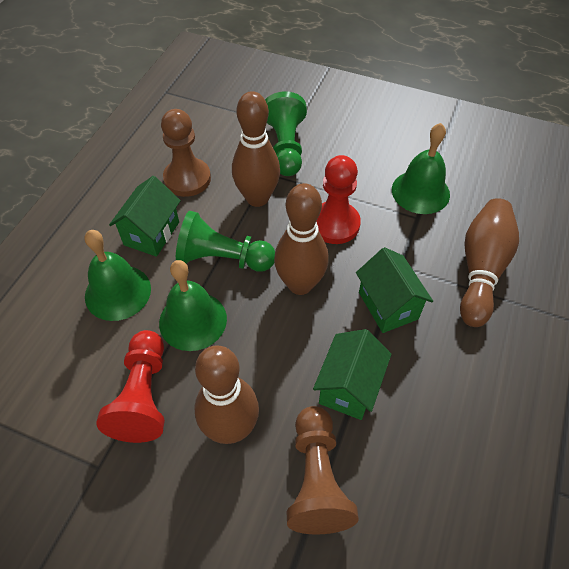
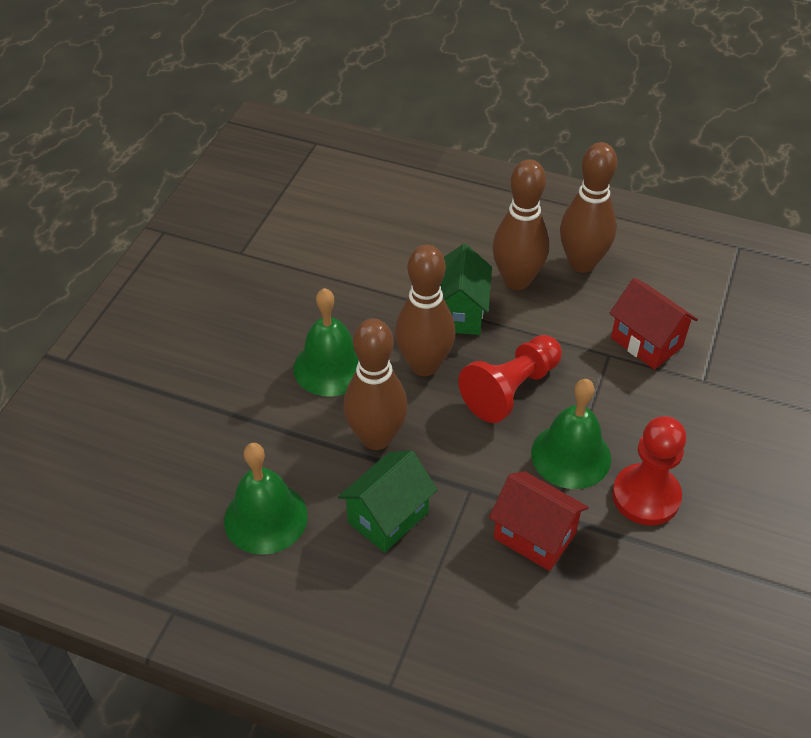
brown pawn: [161,109,211,197] [287,406,359,535] = 2 -> none = 0
green house: [109,176,181,257] [313,329,391,420] [356,247,433,333] = 3 -> [338,450,438,553] [440,244,492,335] = 2
green pawn: [176,211,275,272] [265,91,307,176] = 2 -> none = 0
red house: none = 0 -> [489,471,589,571] [610,278,698,370] = 2

